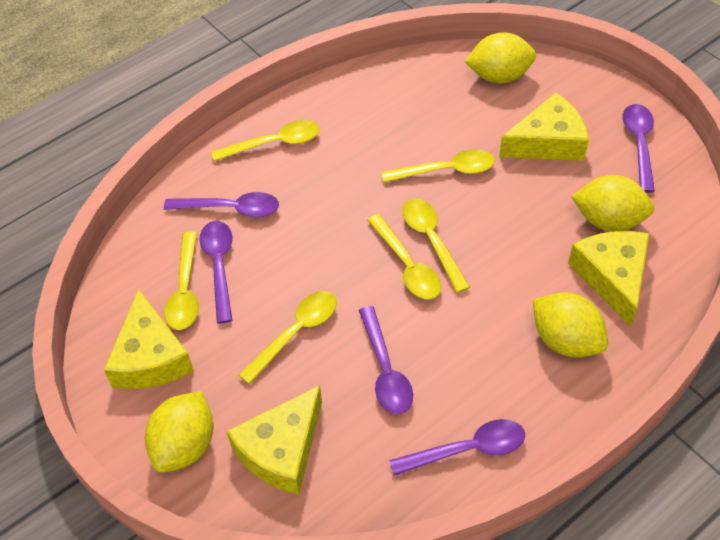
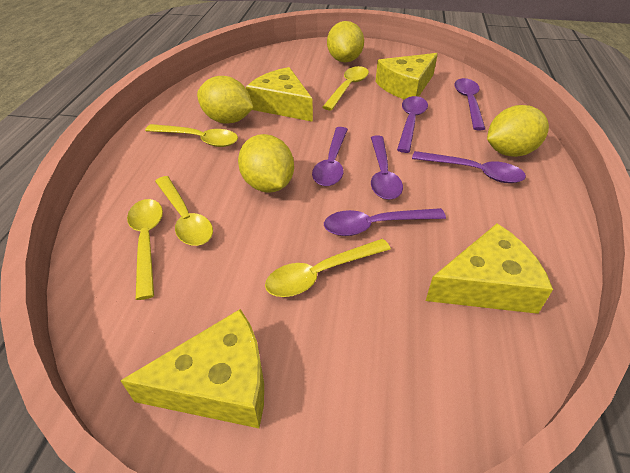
purple spoon: [164,192,279,217] [200,221,233,324] [359,306,413,414] [389,419,525,476] [623,104,655,193] = 5 -> [312,127,348,186] [324,208,446,236] [371,136,403,200] [397,96,428,153] [412,151,526,183] [454,78,485,130] = 6
yellow spoon: [164,232,199,330] [211,120,320,161] [239,291,337,384] [367,214,442,300] [381,149,495,183] [402,198,470,293] = 6 -> [127,199,163,300] [145,124,238,147] [155,176,213,246] [265,239,391,297] [322,66,369,111] = 5

